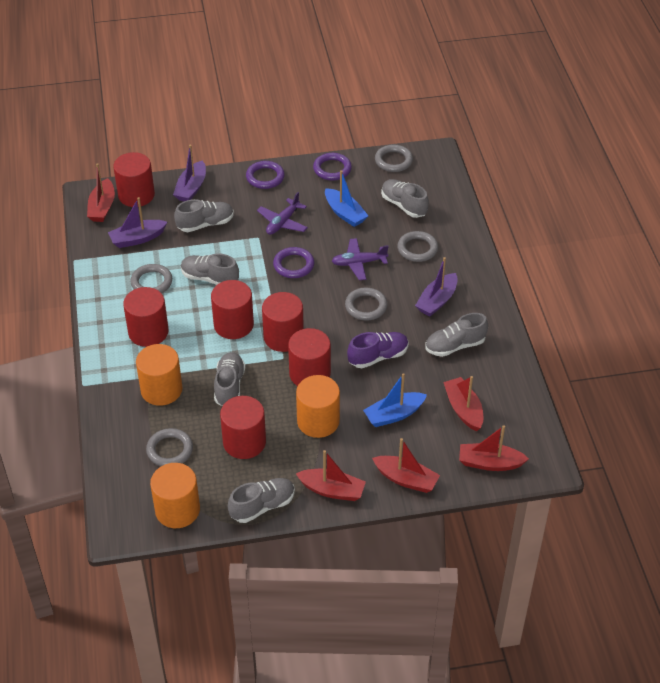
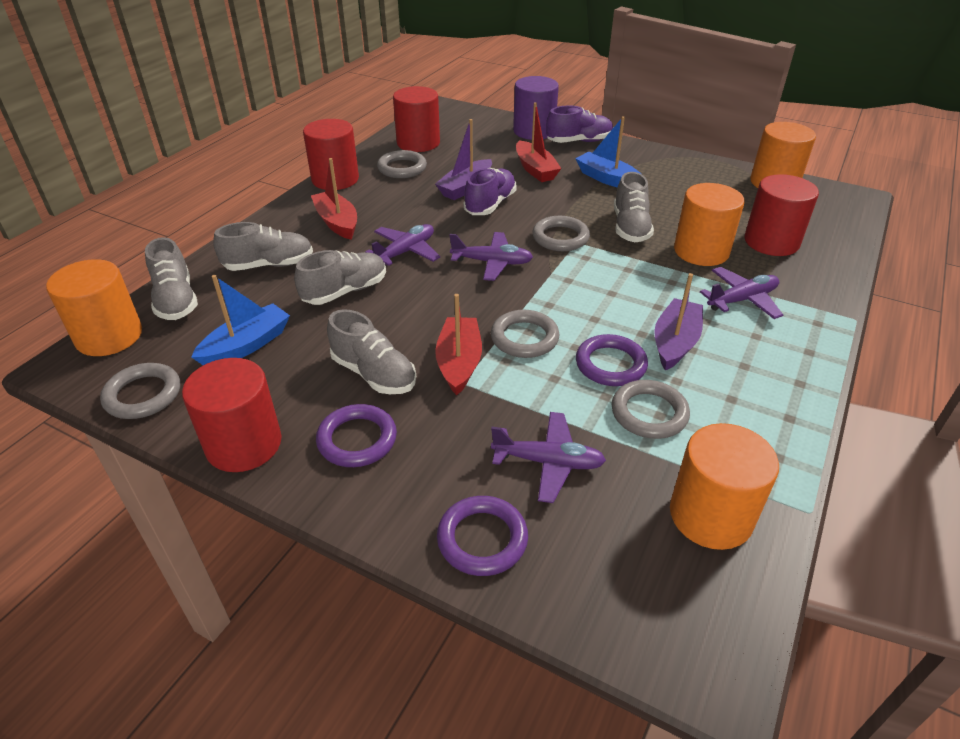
grey shoe: [174,199,234,232] [181,253,239,285] [214,352,245,406] [228,478,295,523] [381,179,429,218] [425,313,488,357] = 6 -> [145,237,198,320] [213,222,313,271] [294,250,386,305] [327,309,416,394] [614,172,654,242] = 5
orange cylinder: [136,344,182,406] [150,463,200,528] [296,375,340,438] = 3 -> [46,259,142,356] [670,423,779,550] [674,183,745,266] [750,122,816,188] = 4
purple boat: [108,197,167,248] [173,145,206,201] [415,257,458,316] = 3 -> [435,119,492,200] [654,273,703,371] = 2
purple cylinder: none = 0 -> [513,76,559,140] = 1
purple plane: [257,192,308,235] [332,238,389,280] = 2 -> [365,224,440,266] [450,232,533,281] [491,412,606,503] [700,267,783,319] = 4
purple shoe: [347,332,409,368] = 1 -> [464,168,517,215] [546,106,613,143] = 2
red boat: [87,163,115,222] [296,450,366,501] [372,438,440,493] [443,376,483,432] [459,425,529,471] = 5 -> [311,158,357,239] [435,294,482,395] [516,102,562,182] = 3
red cylinder: [114,152,155,207] [123,287,169,347] [211,280,254,339] [220,396,266,459] [262,292,304,352] [288,328,331,386] = 6 -> [182,358,282,472] [303,119,359,190] [393,86,440,152] [745,174,819,256] = 4

